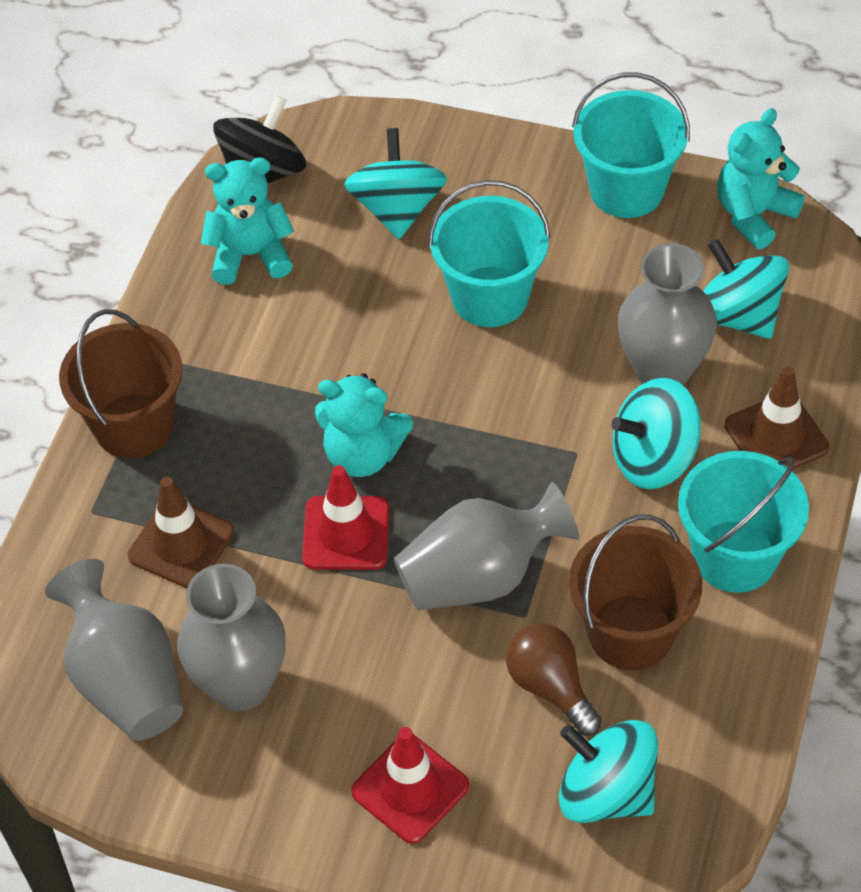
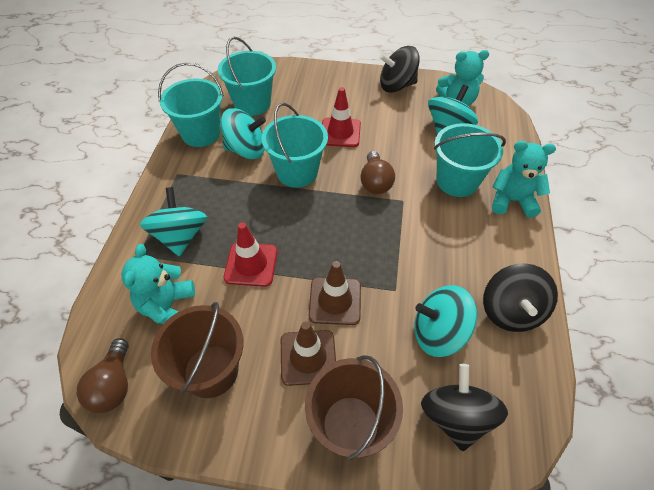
black spinning top: [213,95,306,184] = 1 -> [380,46,420,93] [421,364,508,451] [483,263,558,332] = 3
brown light bulb: [506,623,602,736] = 1 -> [77,338,129,413] [360,151,395,194] = 2
grey vase: [45,559,183,741] [177,564,285,711] [394,482,579,610] [618,243,717,385] = 4 -> none = 0
turquoise bucket: [428,180,551,327] [572,72,690,218] [678,451,809,593] = 3 -> [158,63,224,147] [218,37,276,116] [261,103,328,188] [434,123,506,197] = 4

